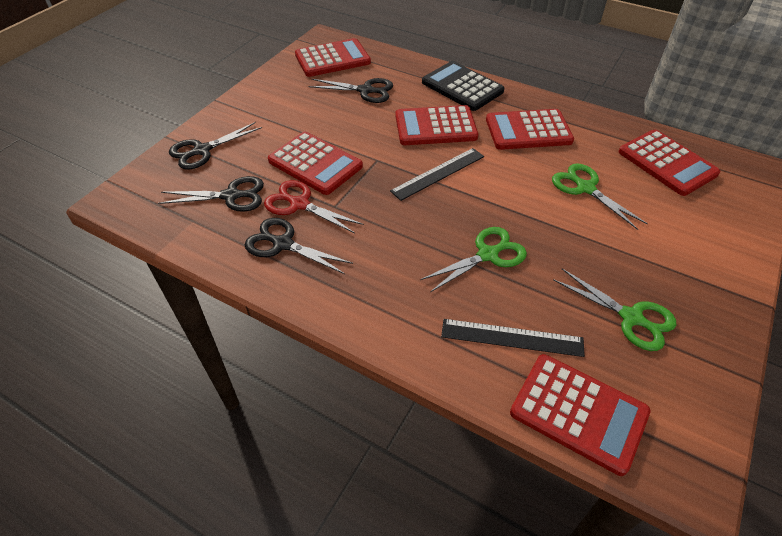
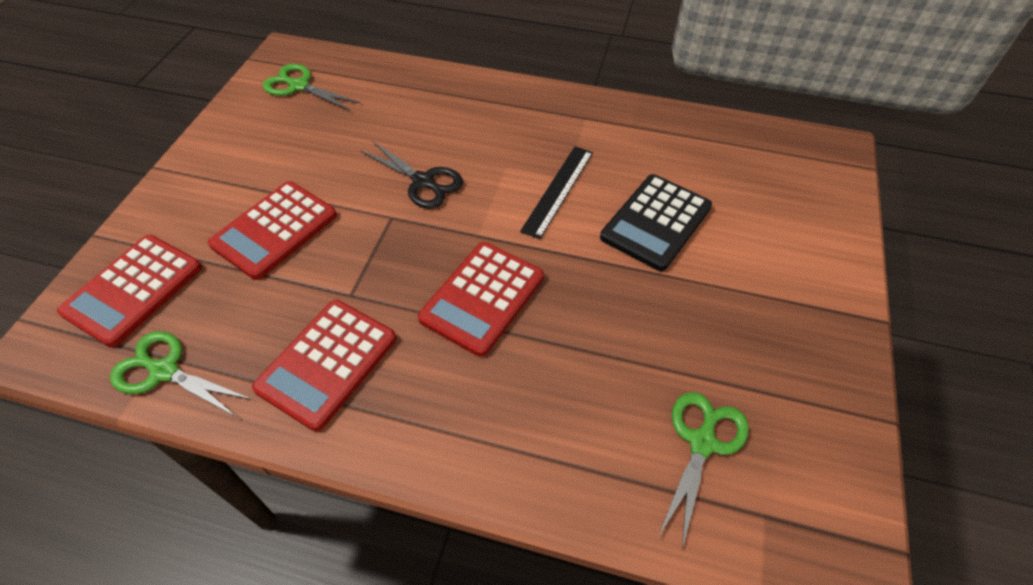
black ruler: [390,148,484,201] [441,319,585,357] = 2 -> [520,146,593,239] = 1
black scissors: [158,176,264,212] [169,122,262,170] [245,218,353,274] [308,78,393,103] = 4 -> [360,141,463,209] = 1
red calculator: [268,131,363,195] [295,38,371,77] [395,105,478,145] [486,109,574,150] [510,354,651,476] [618,130,720,196] = 6 -> [57,235,202,348] [208,181,337,280] [252,300,397,431] [418,242,544,357] = 4
red scissors: [264,180,364,233] = 1 -> none = 0

